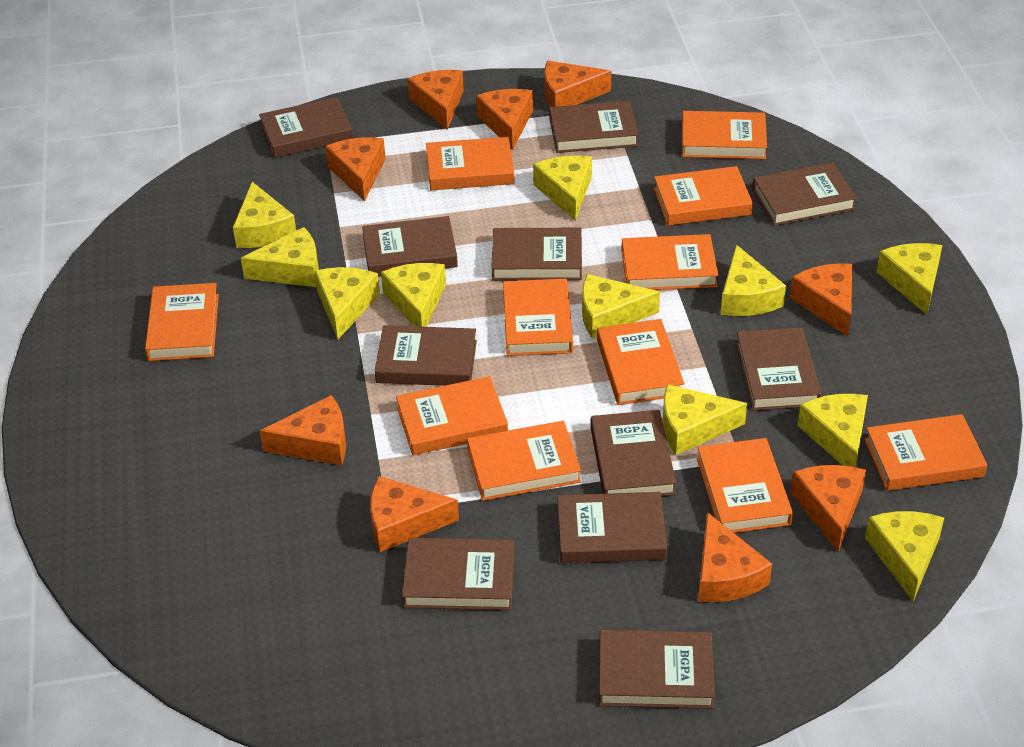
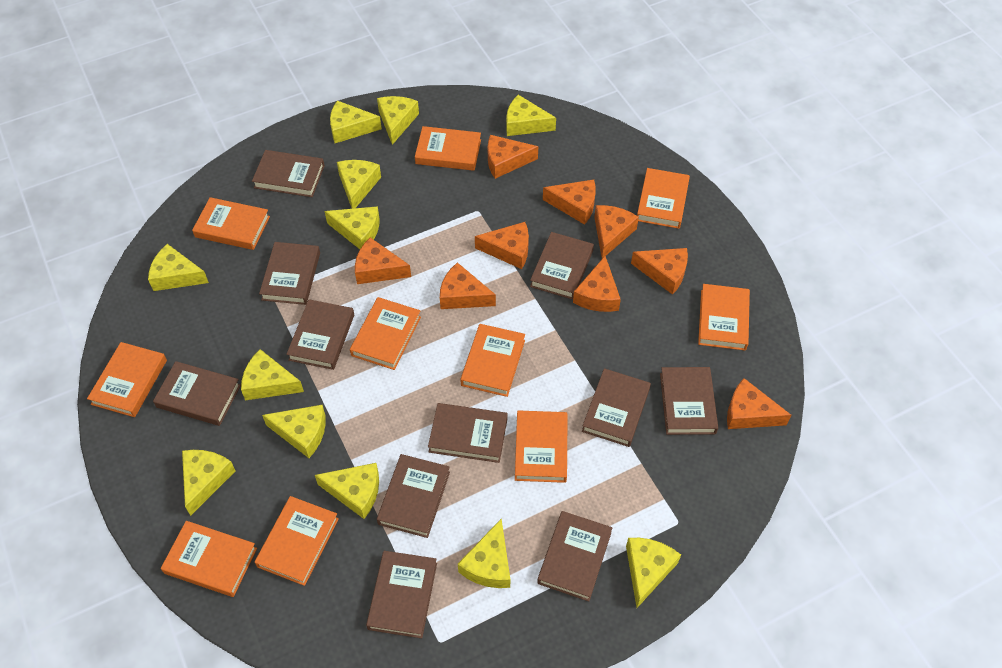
orange book: [145,283,219,361] [396,376,508,455] [426,137,514,190] [467,421,581,501] [503,279,573,356] [597,319,684,405] [621,234,718,290] [654,166,753,225] [682,111,767,159] [697,438,793,533] [865,414,987,491] = 11 -> [87,342,167,417] [161,521,257,597] [192,197,270,250] [255,496,339,586] [350,297,421,370] [415,126,481,171] [460,324,525,397] [515,410,568,483] [637,168,690,229] [698,284,750,351] = 10
yellow cheese: [233,182,296,248] [241,227,319,287] [314,267,380,339] [381,263,446,327] [533,156,592,221] [582,274,660,338] [663,384,747,455] [721,245,786,316] [798,394,868,467] [865,511,944,601] [876,243,942,315] = 11 -> [148,244,209,291] [182,450,235,516] [241,349,304,400] [262,405,326,458] [315,463,379,519] [325,206,380,249] [330,101,382,143] [337,160,381,209] [377,96,419,145] [458,519,510,588] [506,95,556,136] [626,538,681,608] = 12

